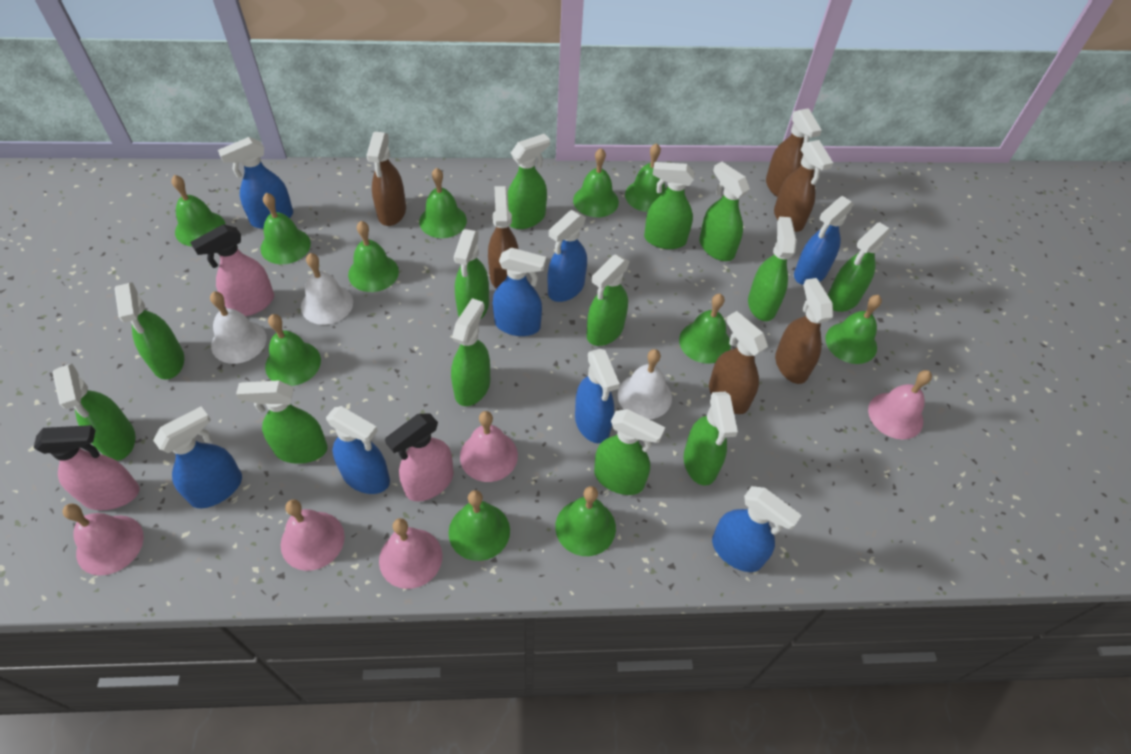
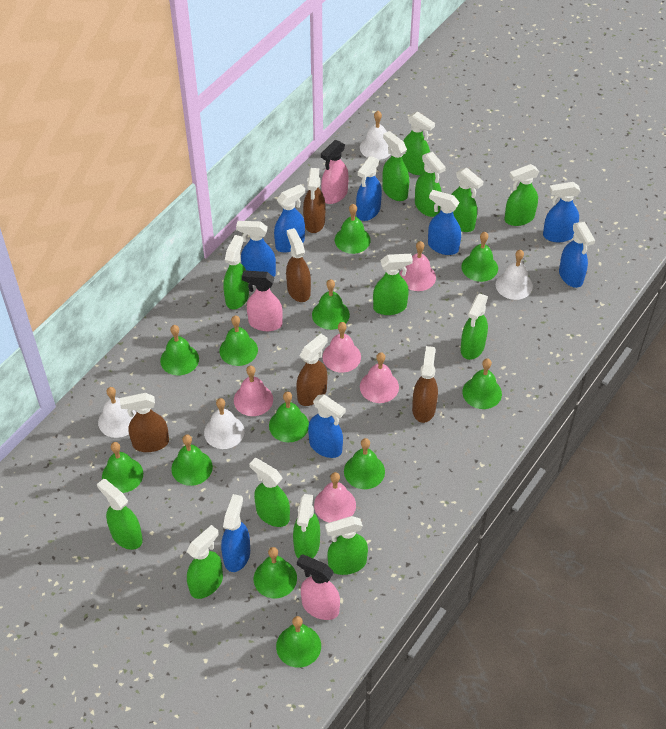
brown spray bottle: [366,132,406,226] [488,186,518,289] [709,311,768,414] [766,108,822,197] [774,140,833,232] [775,278,833,384] = 6 -> [120,393,169,452] [286,228,311,302] [296,334,328,406] [303,168,325,233] [412,346,438,423] = 5
green bell: [171,175,225,246] [260,193,311,264] [265,314,321,386] [348,221,399,292] [419,168,467,238] [448,490,510,561] [555,486,616,556] [573,148,619,217] [625,143,666,212] [679,294,731,364] [825,295,882,364] = 11 -> [102,442,143,493] [160,325,199,375] [171,435,213,486] [219,315,258,366] [254,547,297,598] [269,391,309,442] [276,616,321,668] [312,279,350,330] [335,204,371,254] [344,438,385,489] [462,232,498,282] [462,358,502,409] = 12
white bell: [210,292,267,364] [301,253,353,325] [618,349,672,419] = 3 -> [98,387,136,438] [204,398,244,449] [360,111,391,160] [496,250,533,300] = 4

